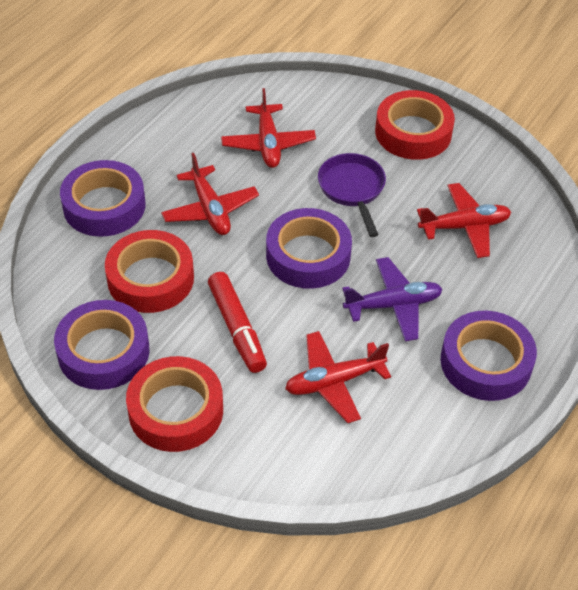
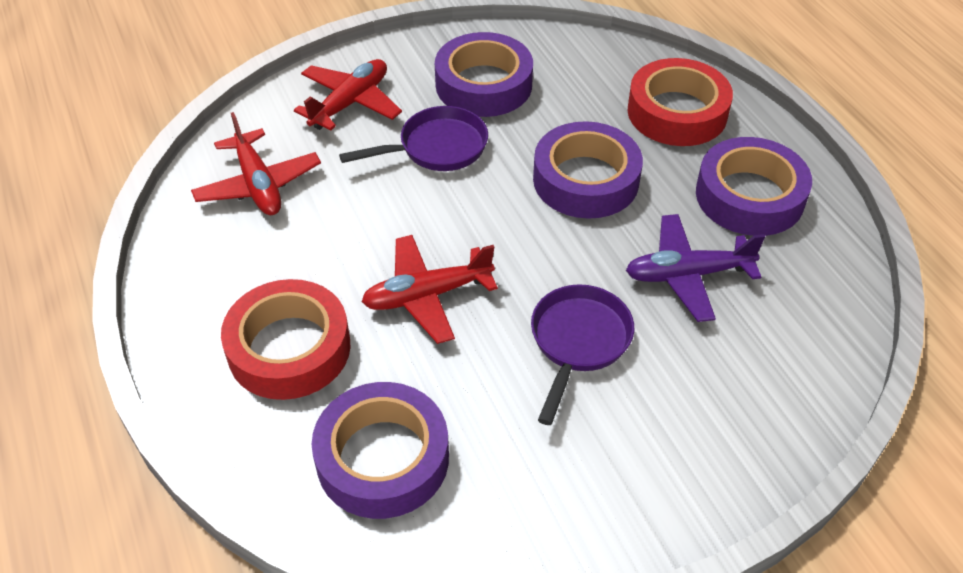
purple pan: [318,153,386,237] = 1 -> [339,106,488,171] [531,284,634,425] = 2
red marker: [208,272,267,373] = 1 -> none = 0
red plane: [161,153,259,235] [221,88,316,168] [285,331,391,423] [417,183,511,258] = 4 -> [191,112,321,215] [294,59,402,131] [361,235,498,344] = 3
red tape: [105,230,194,313] [126,356,223,452] [375,90,455,160] = 3 -> [221,279,351,400] [627,58,733,146] = 2

